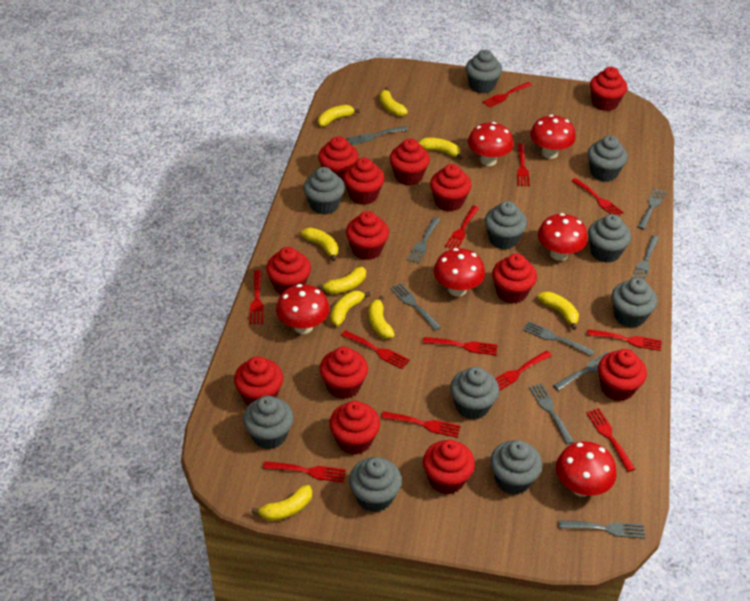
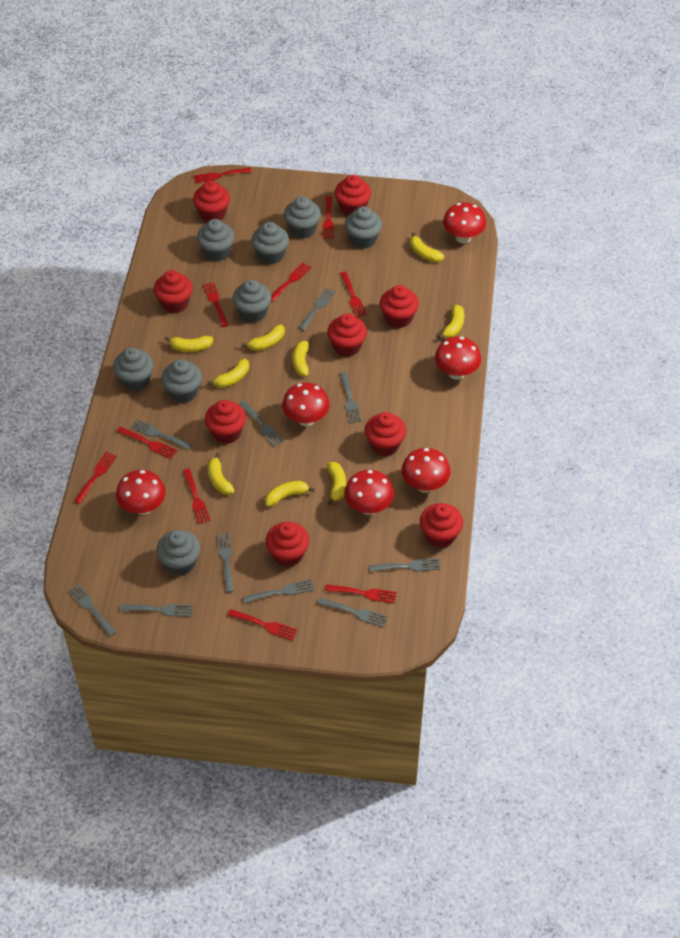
grey cupcake: [243,396,293,450] [303,167,345,215] [349,457,402,512] [450,367,499,420] [466,50,502,94] [485,201,527,249] [490,440,543,495] [588,135,628,182] [588,214,631,263] [611,278,658,328] = 10 -> [113,347,154,391] [156,530,200,576] [161,359,202,403] [197,219,235,261] [233,280,272,323] [251,222,289,264] [284,196,321,238] [345,206,382,249] = 8
grey fork: [347,126,408,145] [390,283,441,331] [407,217,440,264] [523,321,595,356] [529,383,574,444] [553,351,609,391] [559,520,645,539] [632,235,659,280] [638,188,666,230] = 9 -> [68,584,116,636] [120,604,193,617] [131,419,192,450] [217,533,234,593] [239,400,284,447] [243,579,314,603] [299,287,336,331] [317,598,388,627] [340,372,362,423] [370,558,440,572] = 10
red cupcake: [234,356,283,405] [266,247,311,295] [318,136,358,182] [319,347,368,399] [329,401,380,455] [343,158,385,205] [346,211,389,260] [390,139,430,185] [423,440,475,494] [430,164,471,211] [492,254,537,304] [590,67,627,111] [598,349,647,401] = 13 -> [154,270,192,313] [193,181,230,222] [205,400,246,444] [265,522,309,567] [327,313,367,357] [335,175,371,216] [365,412,406,456] [380,285,419,328] [420,503,463,548] = 9
red fork: [250,270,264,324] [263,461,346,483] [341,330,410,369] [381,411,461,438] [423,337,497,355] [445,206,479,249] [482,82,532,108] [495,350,552,391] [517,144,530,186] [571,178,624,216] [586,408,635,472] [587,329,662,351] = 12 -> [74,452,117,504] [116,427,177,459] [183,469,211,524] [194,168,252,183] [203,282,228,327] [227,609,298,641] [271,262,312,302] [323,196,334,239] [325,584,397,603] [340,272,367,317] = 10

